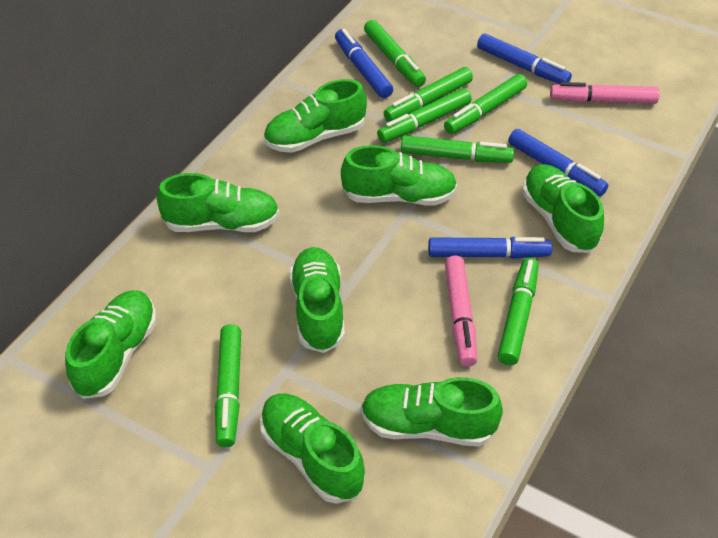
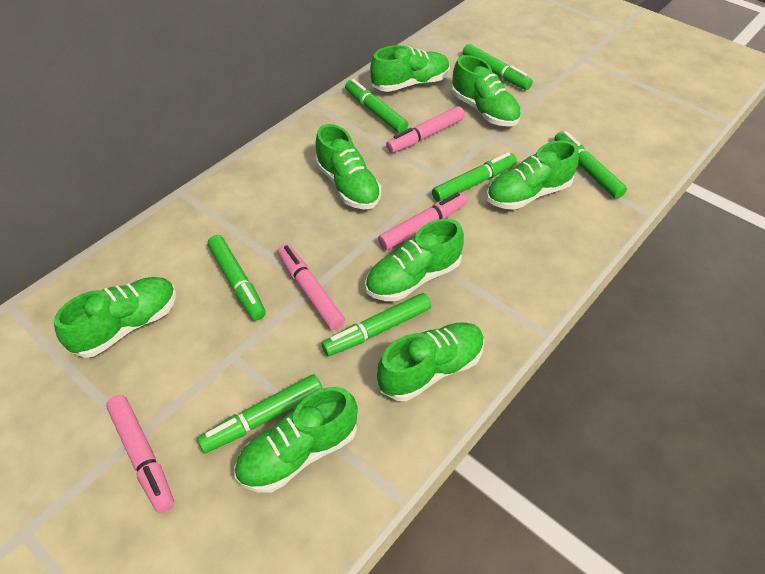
blue marker: [335,29,393,98] [428,237,552,259] [477,34,572,84] [508,129,608,196] = 4 -> none = 0
pink marker: [445,256,477,367] [550,82,660,104] = 2 -> [106,395,174,513] [278,244,345,330] [378,192,467,250] [386,106,465,153] = 4

